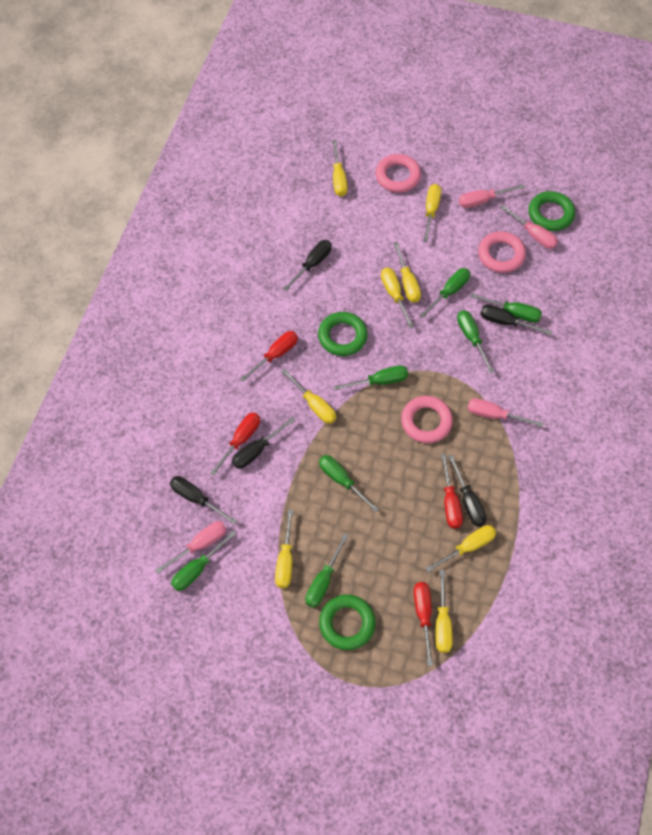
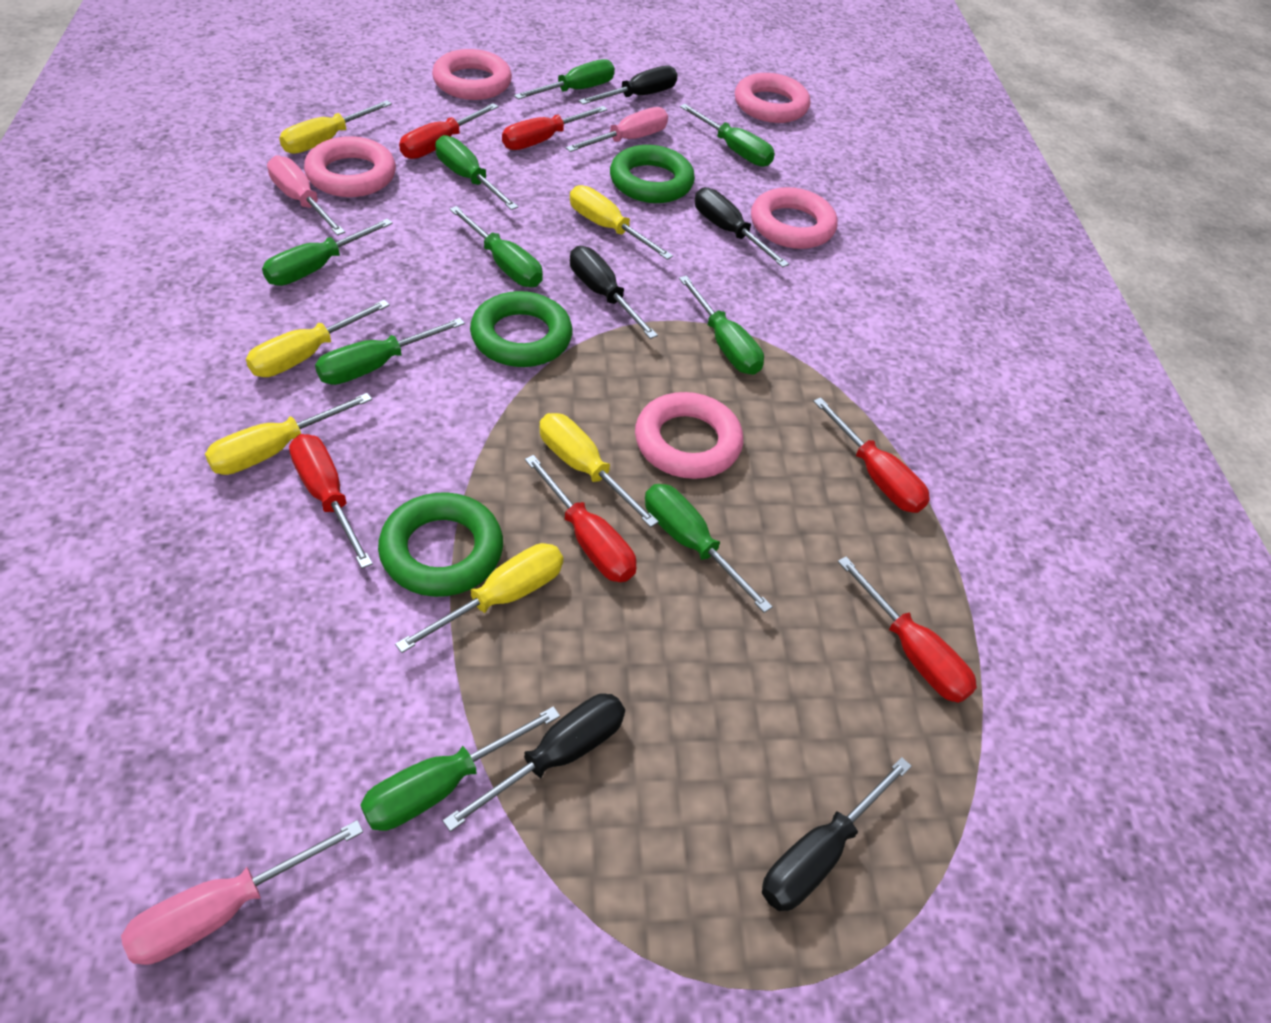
green screwdriver: [171,531,236,591] [305,534,349,608] [319,455,379,513] [334,365,408,390] [420,268,470,318] [457,310,494,373] [470,293,542,323] = 7 -> [262,219,393,286] [315,318,465,385] [360,706,560,831] [435,135,518,210] [450,206,543,287] [514,59,615,99] [645,484,773,613] [679,276,764,375] [680,104,775,167] = 9
pink ring: [375,154,421,193] [401,396,453,443] [478,231,526,273] = 3 -> [304,136,396,197] [432,49,512,100] [635,392,743,479] [735,73,810,123] [751,187,837,249] = 5
pink screwdriver: [155,521,227,574] [459,184,525,208] [467,398,543,427] [500,205,558,249] = 4 -> [121,820,363,965] [267,155,345,235] [566,107,668,152] = 3
red screwdriver: [210,413,260,476] [240,331,298,382] [414,582,433,666] [441,454,463,529] = 4 -> [289,434,373,568] [399,103,499,159] [502,106,608,150] [525,455,636,582] [813,398,930,513] [838,557,977,703] = 6
yellow screwdriver: [275,510,293,588] [281,369,336,424] [332,140,348,196] [381,268,414,328] [393,242,421,303] [423,184,441,242] [425,525,496,572] [436,570,453,653] = 8 -> [205,393,372,475] [246,300,390,377] [279,100,392,154] [395,543,563,653] [539,413,659,527] [570,185,673,260] = 6

